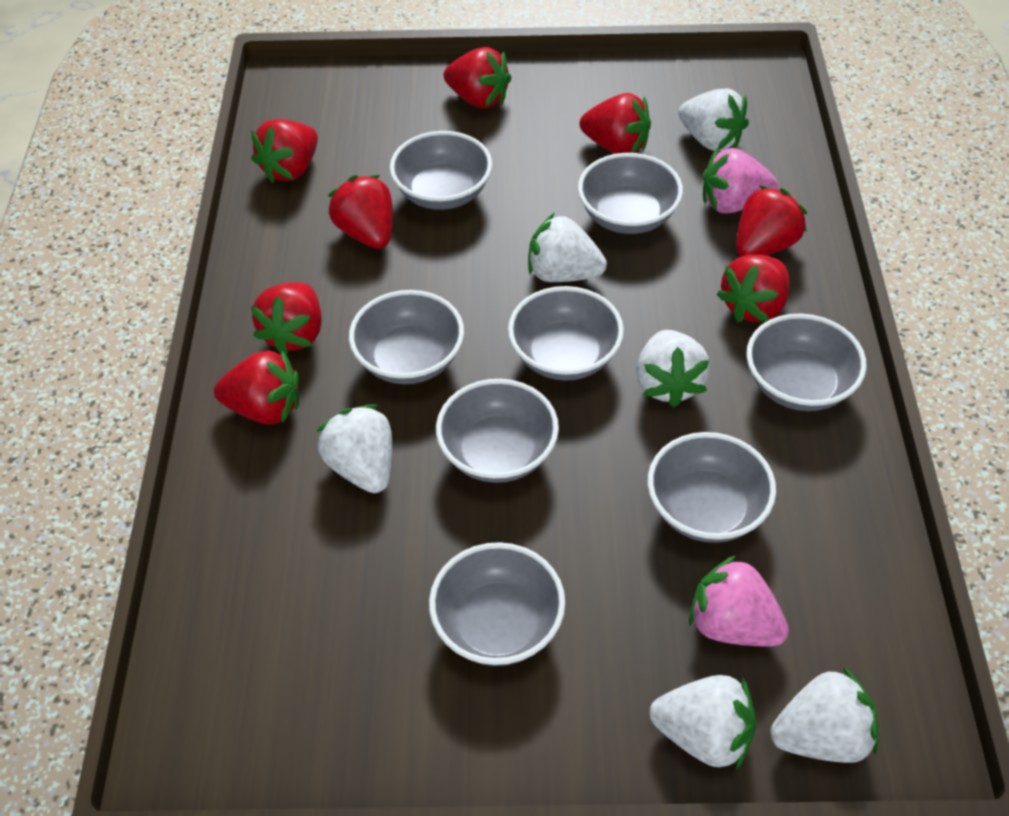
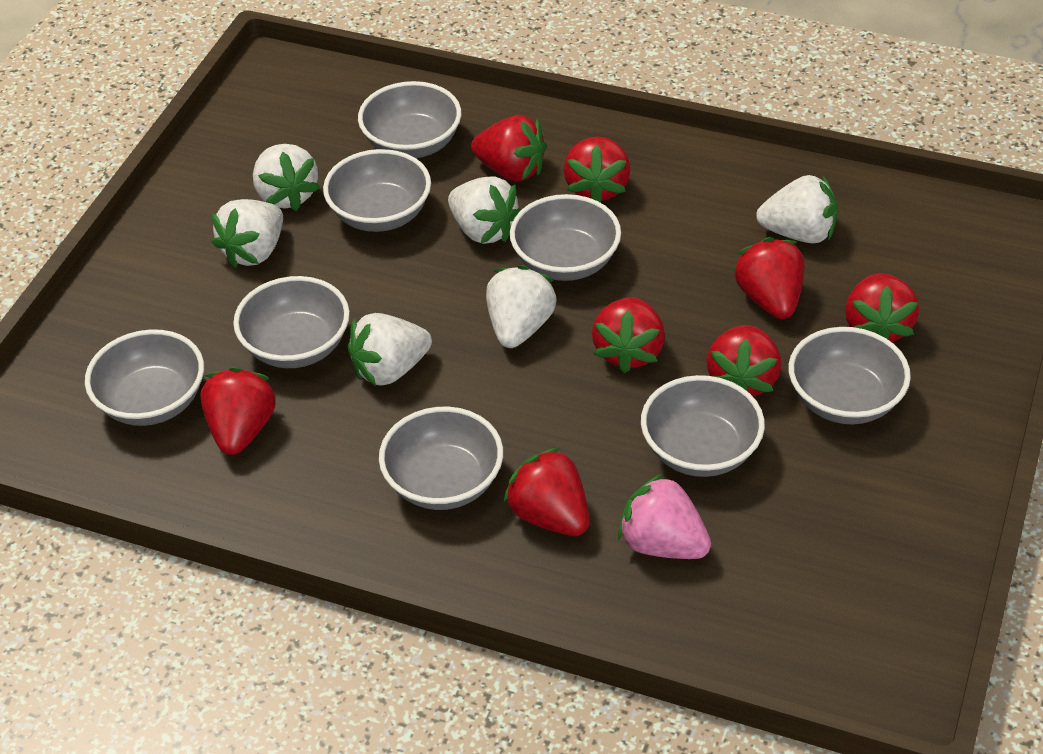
pink strawberry: [689,555,789,647] [703,148,778,214] = 2 -> [618,474,711,559] = 1

